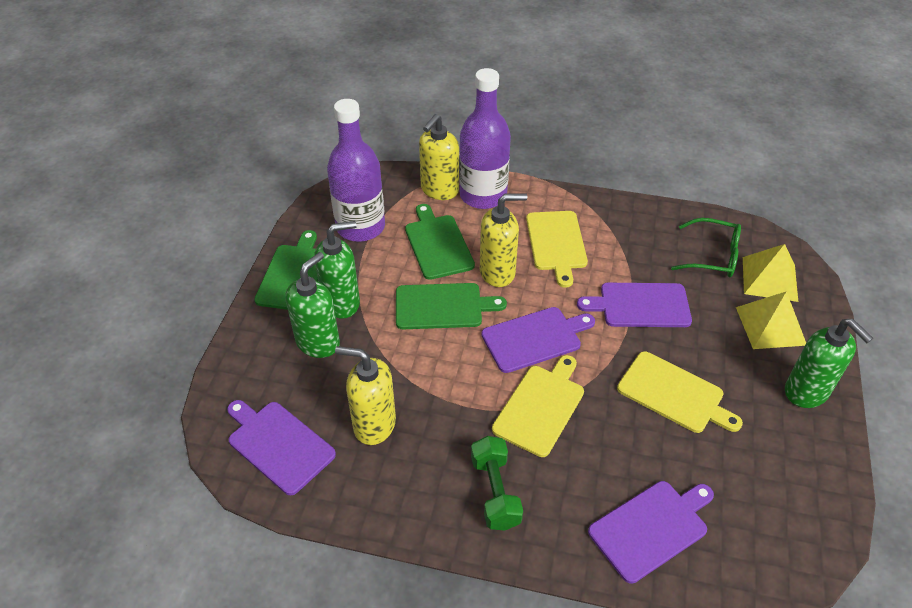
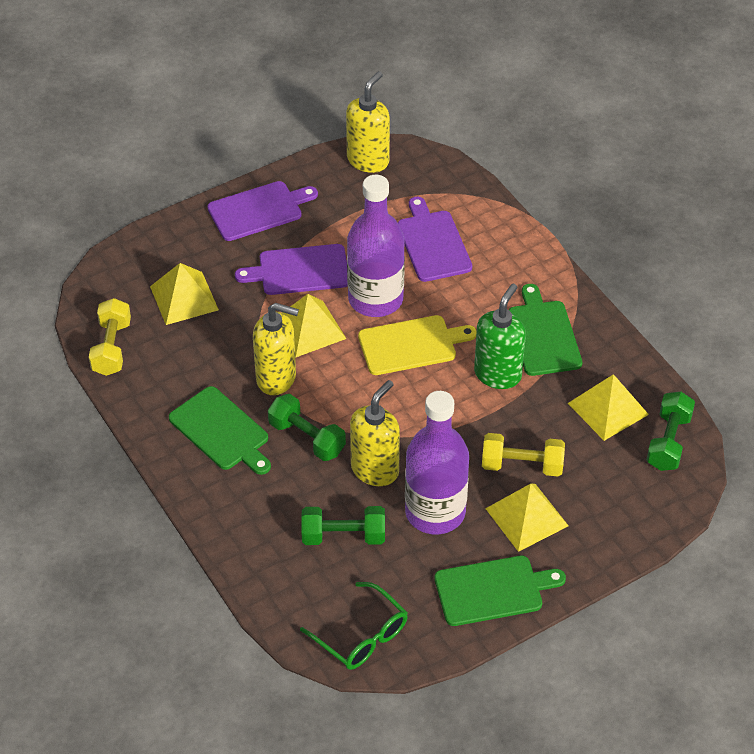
green dumbbell: [471,436,523,531] = 1 -> [268,394,346,461] [301,506,385,545] [647,391,695,471] = 3
green soap dispenser: [285,252,340,358] [314,221,360,318] [785,319,873,408] = 3 -> [474,284,526,389] = 1
purple cutting board: [227,400,336,495] [481,307,595,373] [577,283,692,327] [588,481,714,584] = 4 -> [207,181,318,241] [235,244,347,295] [398,197,472,282] = 3
yellow cutting board: [492,355,584,457] [526,211,588,288] [617,351,743,433] = 3 -> [358,315,477,375] = 1
yellow dumbbell: none = 0 -> [89,298,131,376] [482,433,565,477] = 2
yellow pyramid: [736,291,806,349] [743,244,798,302] = 2 -> [150,263,219,325] [282,294,346,357] [485,484,569,552] [568,374,649,441] = 4

